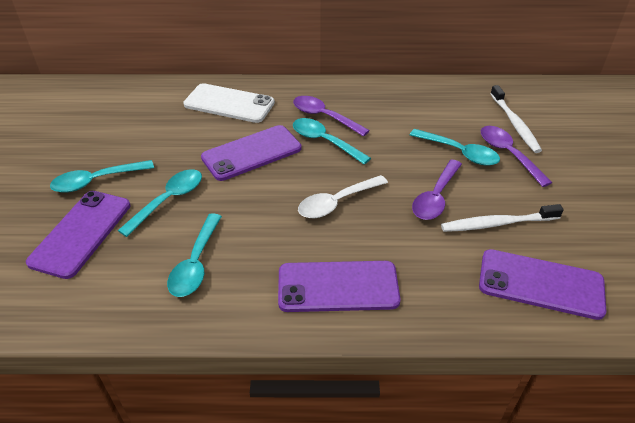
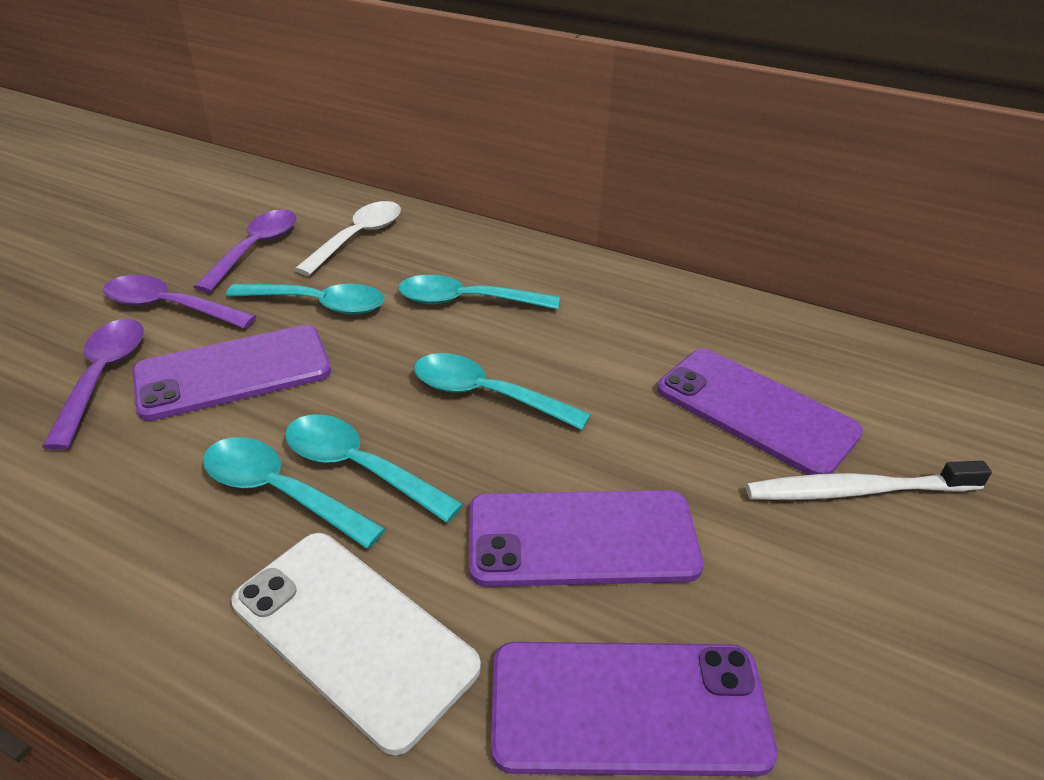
white toothbrush: [441,204,564,232] [490,85,542,153] = 2 -> [746,460,992,500] = 1

